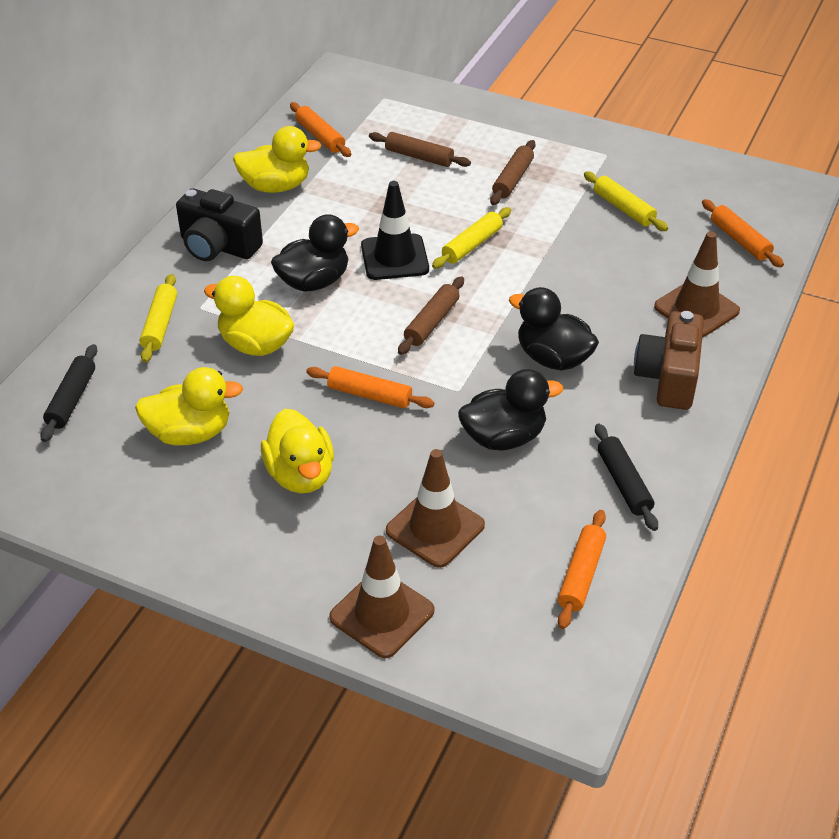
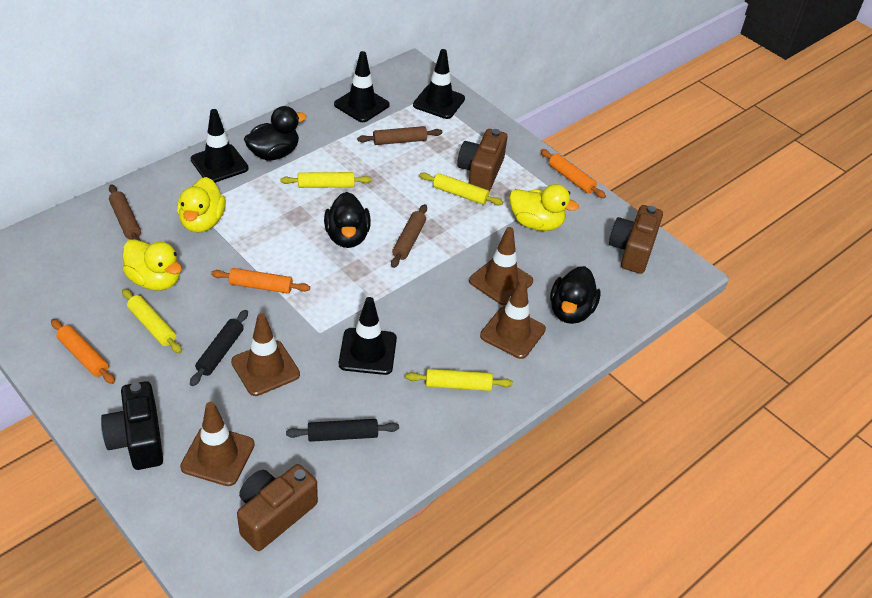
black traffic cone: [361,181,429,280] = 1 -> [191,109,249,183] [334,51,390,122] [339,297,397,375] [413,49,465,119] = 4
brown camera: [634,311,704,410] = 1 -> [237,464,318,551] [457,129,507,191] [609,205,663,274] = 3
brown traffic cone: [329,536,434,658] [386,449,485,568] [654,231,740,338] = 3 -> [180,402,255,486] [231,313,300,396] [469,227,533,306] [480,279,546,359] = 4
orange rolling pin: [290,102,351,157] [306,366,434,408] [558,510,606,629] [702,199,784,267] = 4 -> [51,319,115,384] [211,268,310,294] [541,149,606,198] = 3
yellow duck: [135,367,243,445] [204,276,294,356] [233,126,322,193] [261,409,334,493] = 4 -> [123,239,182,291] [177,177,226,232] [509,184,579,231] = 3
yellow rolling pin: [140,274,177,363] [432,207,511,269] [584,171,668,231] = 3 -> [122,289,182,353] [280,172,372,188] [406,369,513,391] [419,173,503,205] = 4

